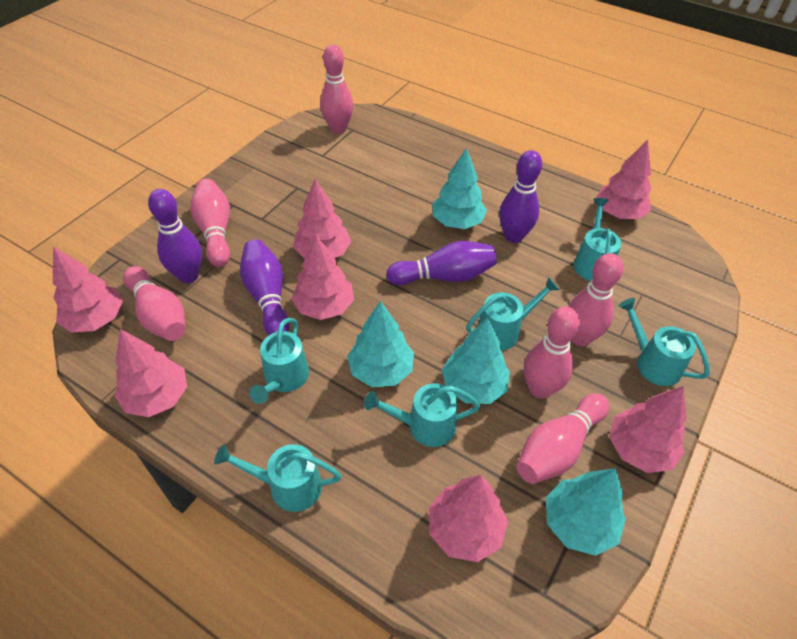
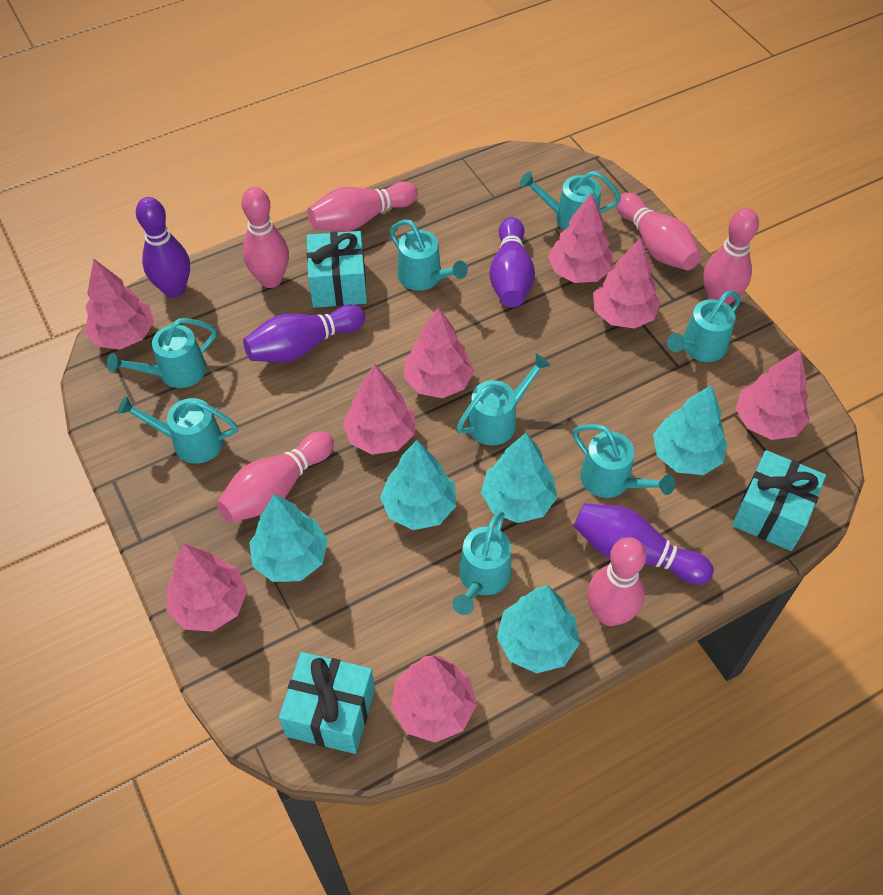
pink tree: [53,247,123,333] [115,329,187,417] [291,235,354,320] [293,179,351,259] [429,475,508,562] [596,140,652,219] [609,386,686,473] = 7 -> [84,259,154,350] [167,544,247,632] [343,364,415,455] [391,656,477,742] [404,307,474,398] [548,193,613,283] [593,237,661,329] [736,349,810,440] = 8
turquoise gift: none = 0 -> [279,652,375,754] [307,231,367,308] [732,450,826,551] = 3
turquoise tree: [347,301,414,387] [432,148,487,229] [442,318,510,404] [546,468,626,556] = 4 -> [249,494,328,582] [380,440,456,530] [481,433,557,523] [497,585,580,673] [653,385,727,475] = 5
turquoise watering can: [214,444,341,512] [249,318,309,404] [364,383,480,447] [466,277,560,350] [573,198,621,281] [619,298,710,386] = 6 -> [107,318,216,388] [117,396,238,464] [390,219,468,291] [453,511,511,615] [457,354,551,445] [520,171,621,230] [572,424,675,498] [667,290,741,362] = 8

